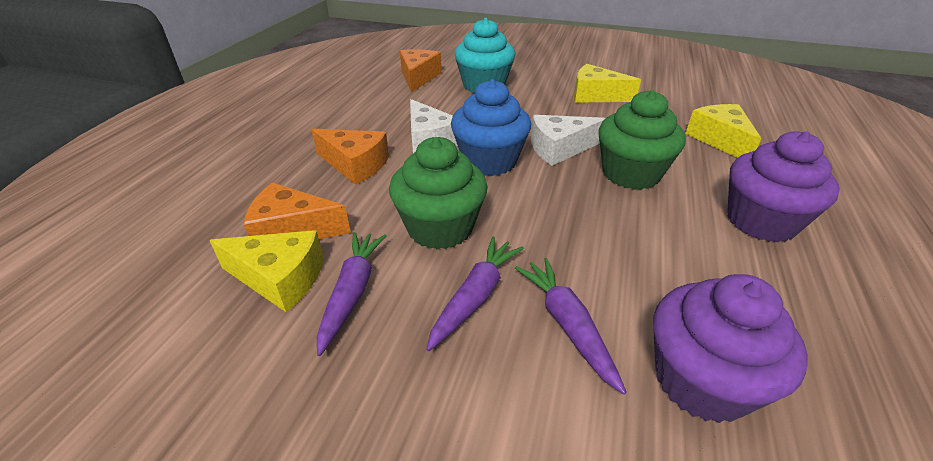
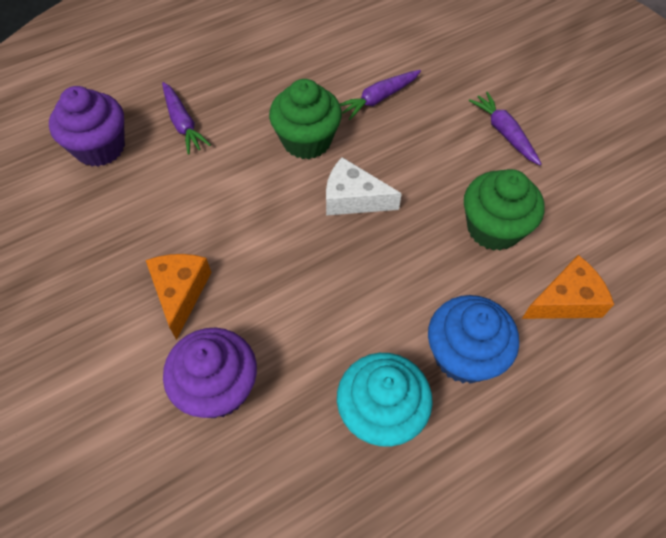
orange cheese: [244,183,351,239] [311,129,389,185] [400,49,442,93] = 3 -> [146,254,212,340] [522,255,614,319] = 2
white cheese: [410,99,458,153] [531,115,606,166] = 2 -> [326,157,402,216] = 1
yellow cheese: [209,230,324,313] [574,64,641,103] [685,104,761,158] = 3 -> none = 0

